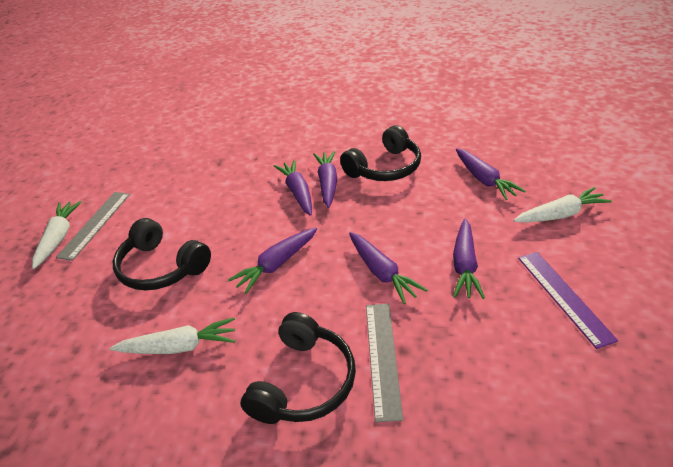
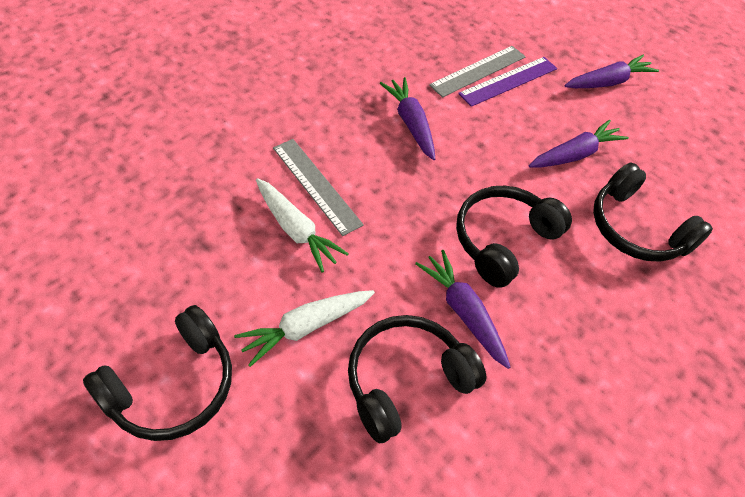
black headphones: [113,218,211,291] [241,312,356,424] [340,125,421,181] = 3 -> [83,305,232,441] [348,315,486,443] [456,186,572,288] [593,162,713,261] = 4
purple carrot: [228,227,317,294] [274,160,312,216] [313,151,337,208] [349,232,427,304] [453,219,485,299] [456,148,526,200] = 6 -> [380,77,435,160] [415,250,510,369] [529,120,629,168] [564,55,659,88] = 4
white carrot: [32,201,82,269] [110,318,235,354] [513,187,612,223] = 3 -> [234,290,375,367] [256,178,349,272] = 2

